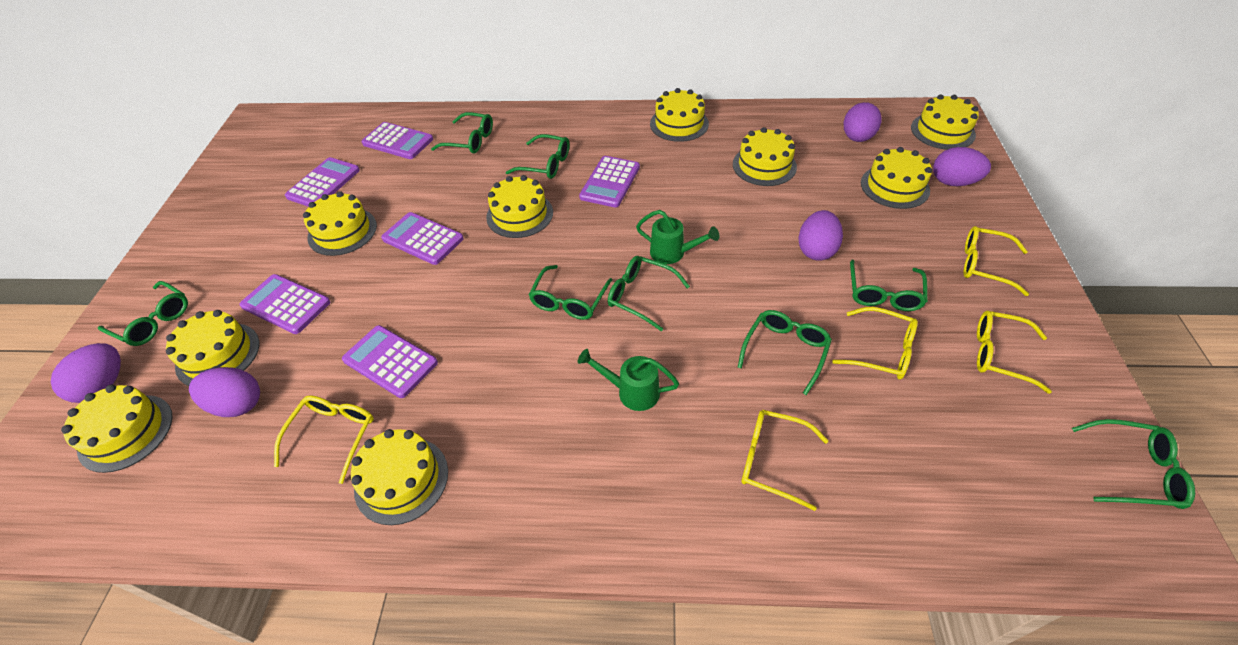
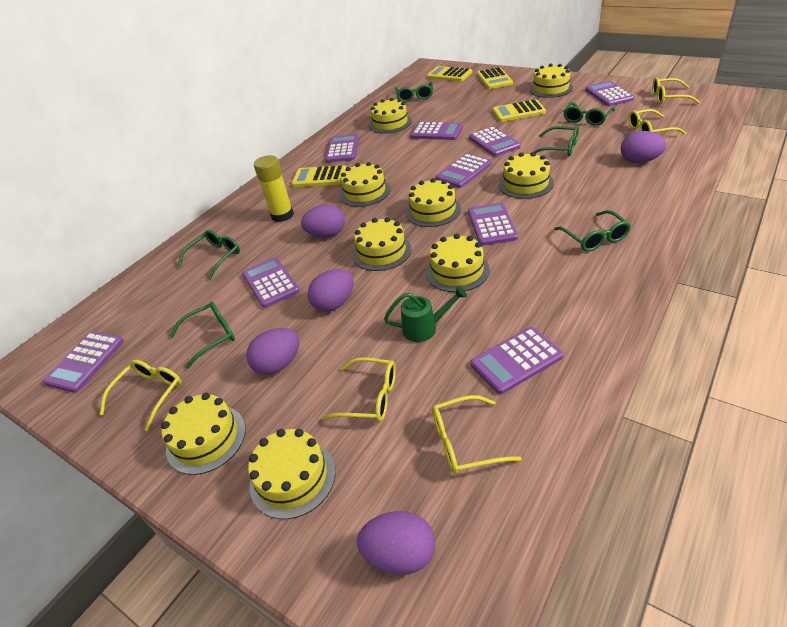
green glasses: [98,281,188,346] [431,112,493,154] [506,134,570,179] [529,265,612,320] [608,256,690,331] [737,310,832,395] [850,260,928,311] [1072,419,1195,509] = 8 -> [170,302,235,369] [178,230,240,280] [395,82,433,102] [530,126,579,156] [554,210,631,252] [563,102,615,126] = 6
green watering can: [578,349,679,411] [636,210,719,264] = 2 -> [384,286,467,342] = 1
purple calculator: [239,274,330,334] [285,157,360,207] [342,325,438,398] [361,122,433,159] [381,212,464,265] [579,156,640,208] = 6 -> [43,331,124,393] [242,257,300,308] [325,134,359,163] [410,122,463,140] [435,153,492,188] [468,203,518,246] [469,126,521,156] [471,327,564,394] [585,81,634,106] = 9
yellow calculator: none = 0 -> [292,165,347,187] [427,66,473,82] [477,67,513,89] [493,99,546,122] = 4
yellow glue stick: none = 0 -> [254,155,294,222] = 1

